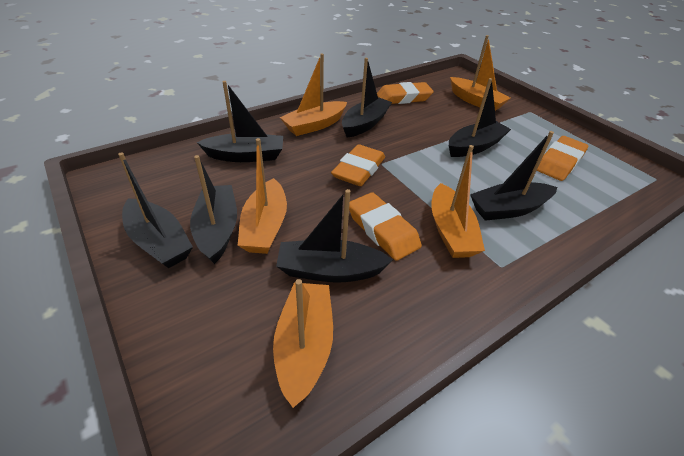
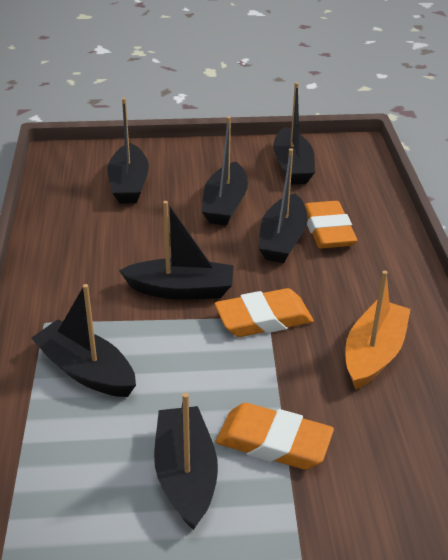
orange boat: [238,138,287,254] [273,279,333,408] [280,54,347,136] [431,145,485,258] [450,35,511,111] = 5 -> [345,270,410,390] = 1
orange eraser: [331,144,385,186] [349,192,422,261] [377,82,434,104] [537,136,588,181] = 4 -> [215,288,314,337] [216,403,334,470] [305,201,357,248] = 3

